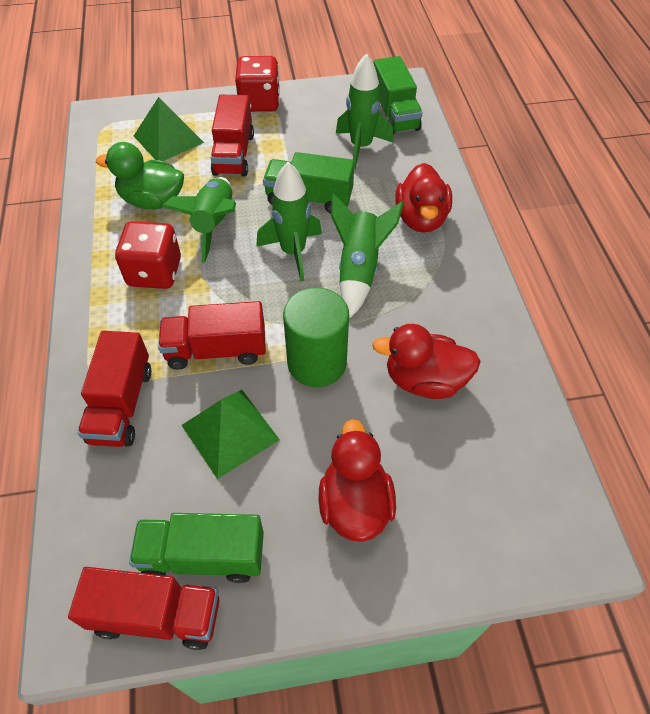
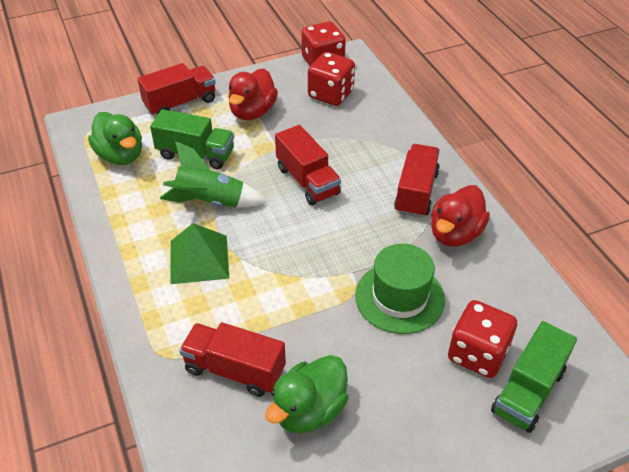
green cylinder: [283,288,349,387] = 1 -> none = 0
green duck: [96,142,184,209] = 1 -> [88,112,142,165] [265,355,349,434] = 2
green hat: none = 0 -> [355,244,445,334] = 1
green pyramid: [134,97,204,161] [181,390,280,479] = 2 -> [170,223,229,284] = 1
green rocket: [162,177,236,263] [256,162,322,282] [331,193,404,318] [336,53,394,170] = 4 -> [160,141,266,207] = 1
green truck: [129,513,264,583] [263,152,354,214] [373,56,423,134] = 3 -> [150,109,234,169] [491,321,577,433] = 2
red dice: [115,221,181,289] [235,56,280,112] = 2 -> [301,21,346,66] [308,52,355,106] [448,300,517,378] = 3
red duck: [319,419,396,542] [372,324,481,399] [395,163,452,233] = 3 -> [228,68,278,120] [431,185,490,247] = 2

